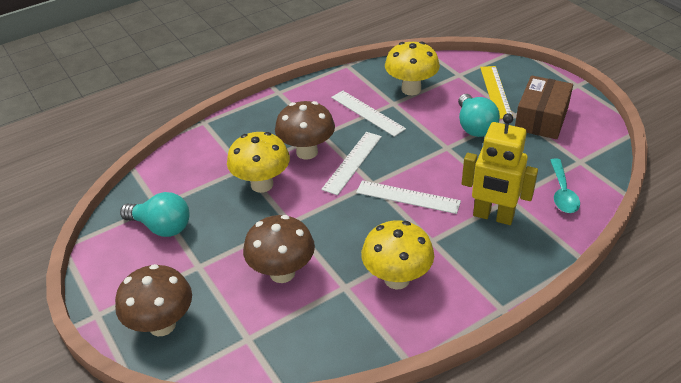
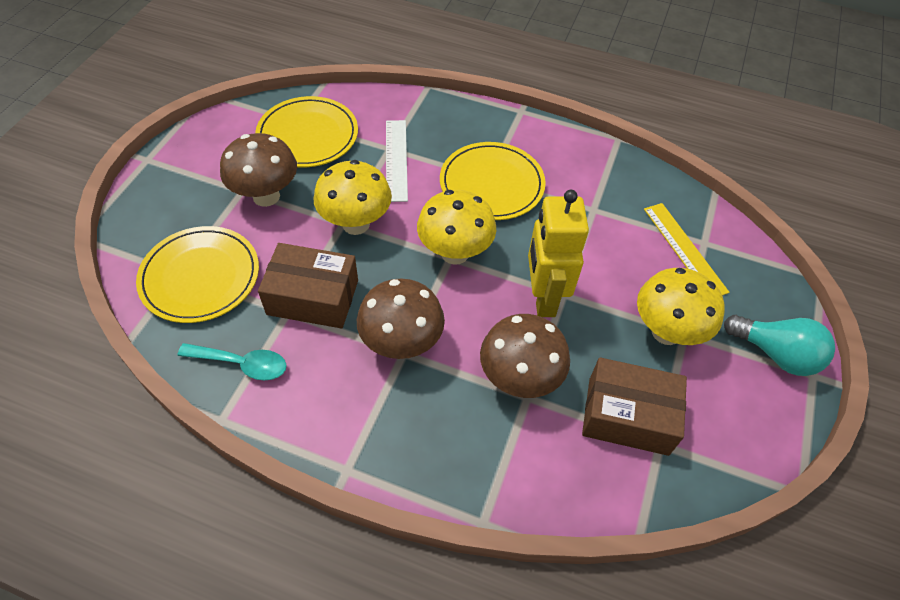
brown box: [515,76,573,139] = 1 -> [258,243,358,328] [582,357,687,456] = 2
turquoise light bulb: [120,192,190,237] [458,94,500,137] = 2 -> [724,315,835,376] = 1
white ruler: [321,132,382,195] [331,91,406,137] [356,180,461,214] = 3 -> [386,120,408,202] = 1
yellow plate: none = 0 -> [136,226,259,323] [255,96,358,167] [440,142,546,220] = 3

